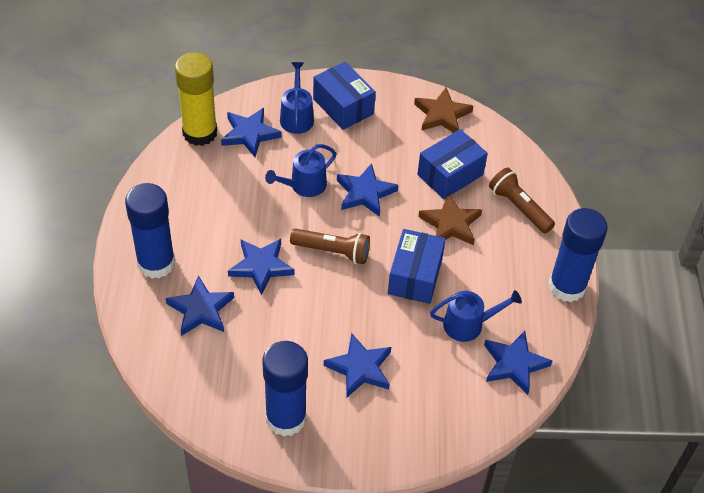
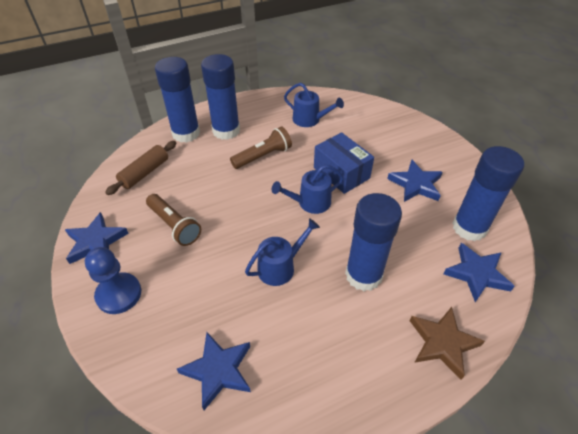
blue box: [313,62,376,130] [388,229,446,304] [417,129,488,199] = 3 -> [314,132,374,194] = 1
blue glue stick: [125,183,175,279] [263,341,308,437] [549,208,608,302] = 3 -> [155,57,200,143] [201,54,240,140] [345,193,402,291] [453,146,524,241] = 4
blue pawn: none = 0 -> [85,247,141,314] = 1
blue star: [166,275,234,336] [221,108,281,157] [228,239,295,295] [324,333,391,398] [337,163,398,217] [484,331,552,395] = 6 -> [65,212,129,264] [177,332,251,410] [387,159,443,202] [443,243,515,302] = 4
brown rolling pin: none = 0 -> [105,141,177,195] = 1
brown star: [414,88,473,133] [418,193,482,245] = 2 -> [410,307,485,380] = 1
yellow glue stick: [175,52,217,146] = 1 -> none = 0

